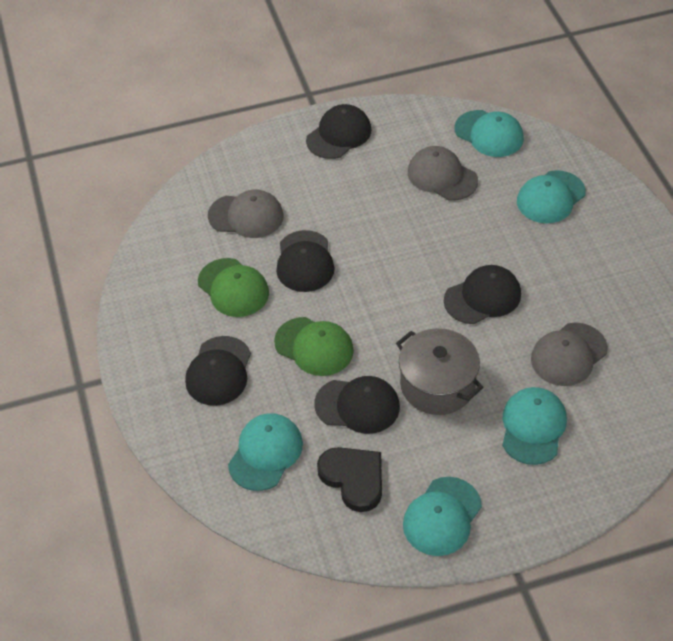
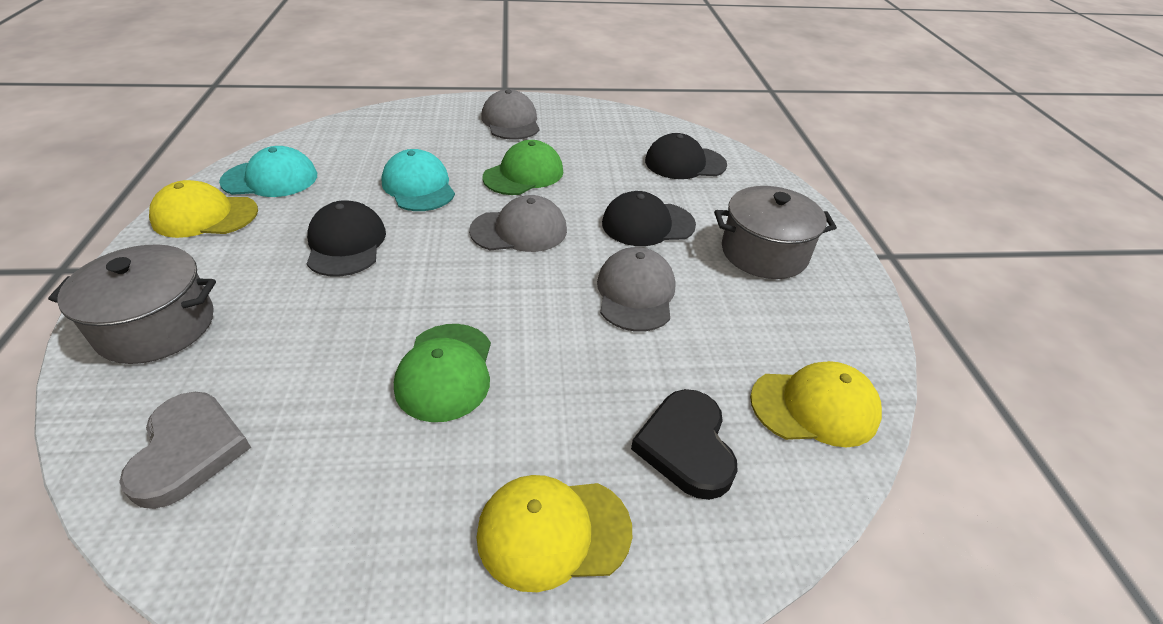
black cap: [185,336,251,406] [276,230,335,292] [306,104,371,159] [314,376,400,434] [444,265,521,324] = 5 -> [307,200,386,277] [602,191,696,246] [645,133,727,179] = 3
grey heart: none = 0 -> [119,392,251,509] = 1
grey pot: [396,328,484,415] = 1 -> [48,244,216,364] [714,186,837,279] = 2
turquoise cap: [228,413,303,491] [403,477,482,556] [454,110,524,157] [502,387,567,465] [517,170,586,224] = 5 -> [219,146,317,197] [381,149,455,211] = 2
yellow cap: none = 0 -> [149,180,258,238] [477,475,632,592] [750,361,882,447] = 3

